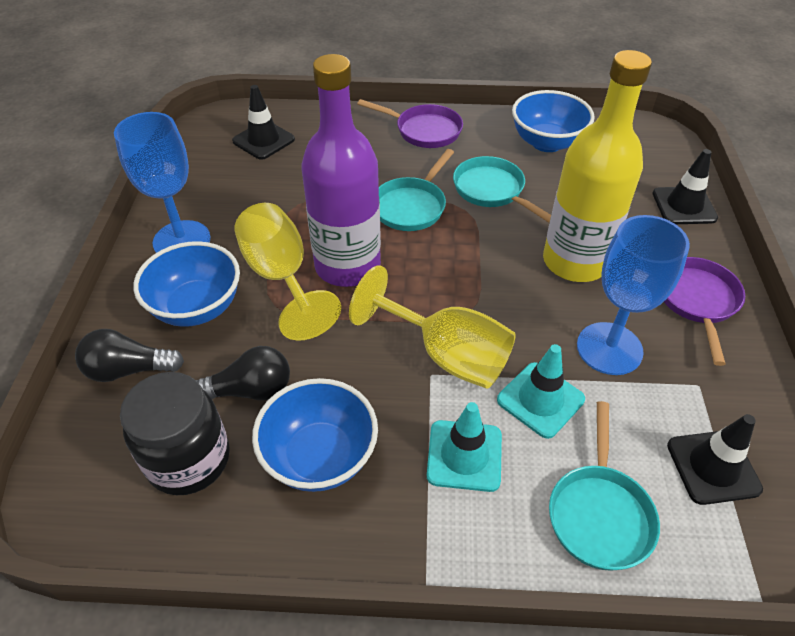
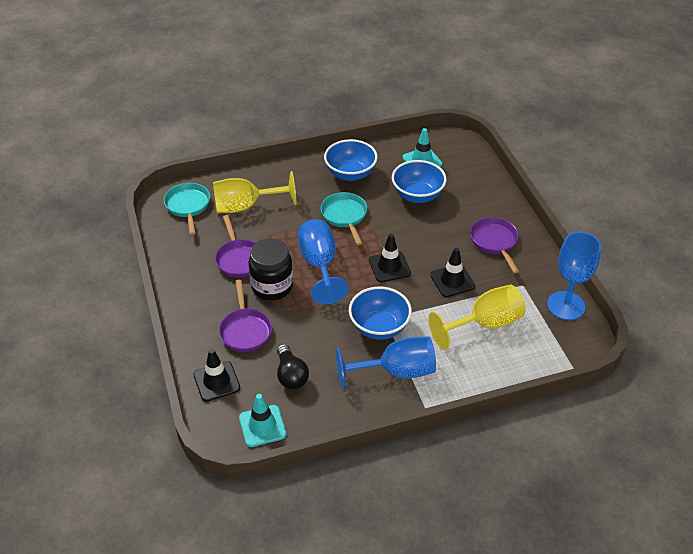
black light bulb: [75,329,184,382] [196,346,290,400] = 2 -> [277,344,309,389] = 1
blue goblet: [114,112,211,253] [577,215,690,375] = 2 -> [298,219,348,304] [336,337,436,389] [547,232,601,320] = 3
purple bottle: [301,54,381,287] = 1 -> none = 0
purple pan: [357,99,463,148] [664,257,745,366] = 2 -> [215,215,255,278] [219,280,272,352] [470,217,519,273] = 3
turquoise pan: [379,149,454,231] [453,156,551,223] [549,401,660,571] = 3 -> [164,183,210,235] [321,192,367,245] = 2
yellow bottle: [543,50,652,282] = 1 -> none = 0

